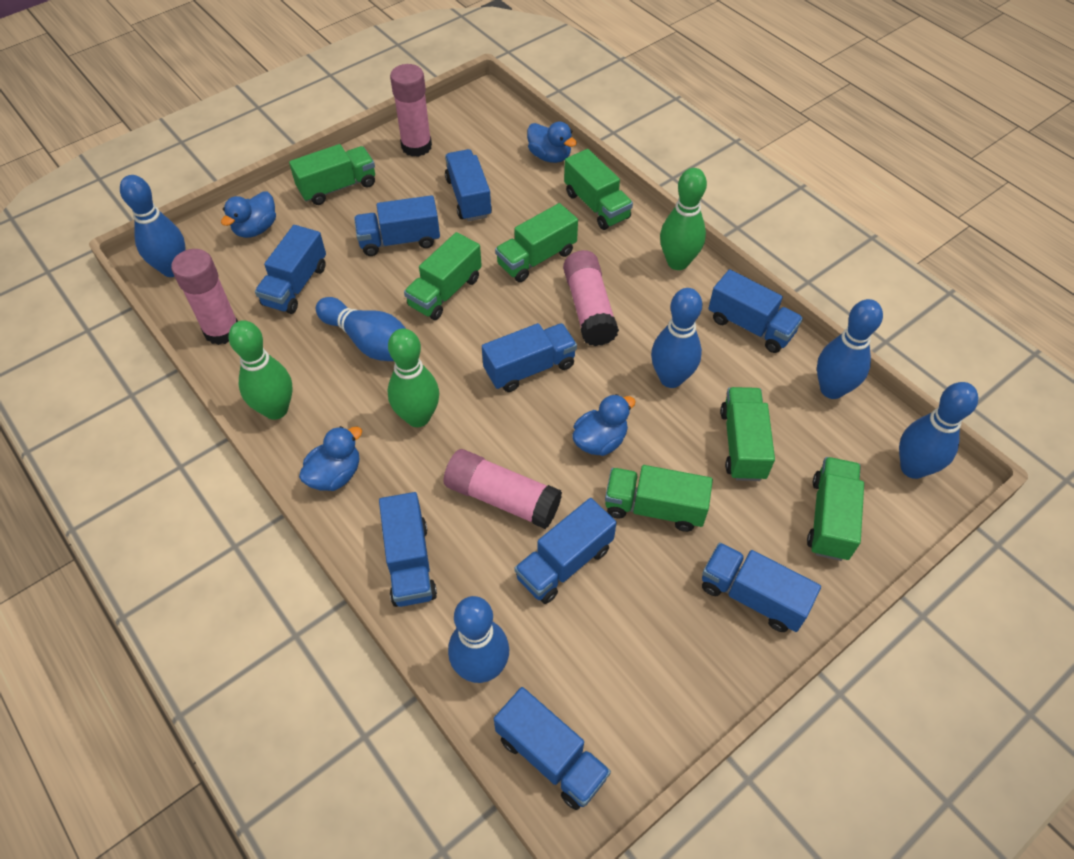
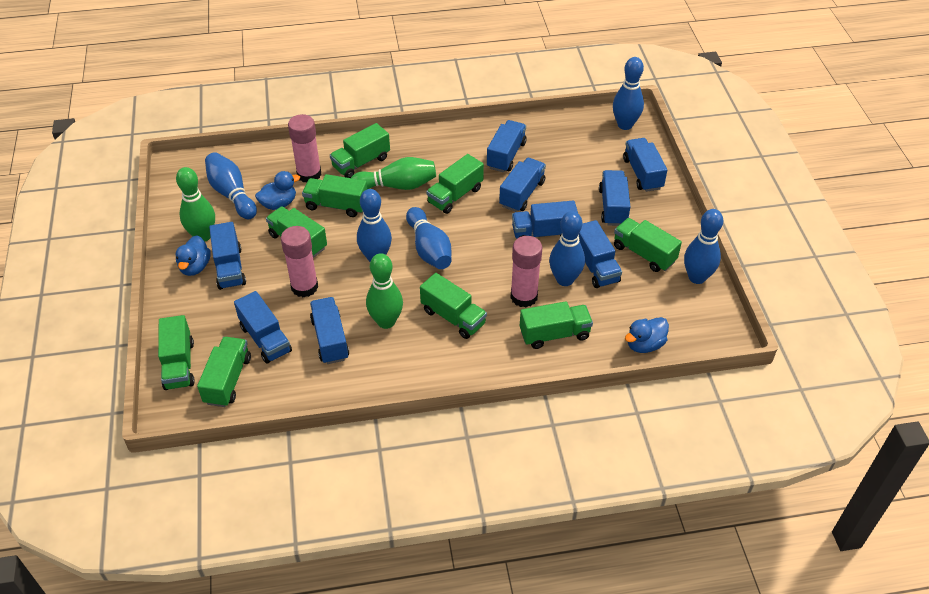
blue duck: [221,192,276,238] [299,426,362,491] [527,122,577,163] [572,394,636,456] = 4 -> [176,235,211,276] [255,171,300,210] [625,317,669,353] = 3
green truck: [289,144,375,205] [404,232,482,320] [495,203,578,282] [564,149,633,230] [605,465,713,532] [720,387,775,481] [807,457,864,561] = 7 -> [158,315,195,390] [197,337,251,407] [266,206,327,258] [302,174,367,217] [330,123,390,178] [420,273,487,339] [426,154,484,214] [520,301,593,349] [614,218,682,272] = 9
pink glue stick: [171,249,238,345] [390,64,432,157] [444,449,562,529] [563,250,619,346] = 4 -> [281,226,318,298] [288,114,321,183] [511,236,542,307] = 3

